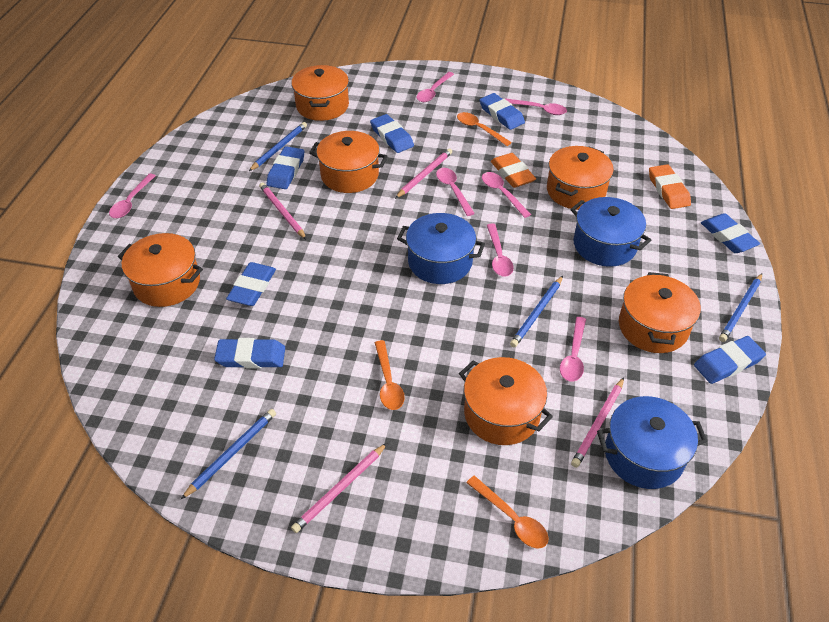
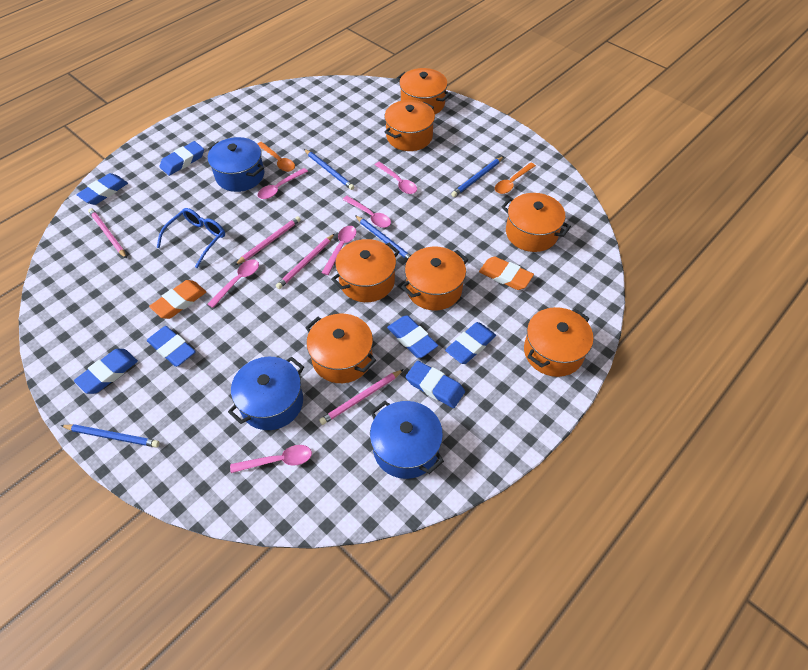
blue glasses: none = 0 -> [156,208,225,268] = 1
orange pot: [118,233,203,307] [291,65,349,121] [309,131,388,193] [459,357,553,445] [547,146,614,210] [619,272,701,353] = 6 -> [305,314,376,383] [331,239,400,302] [384,100,435,151] [396,68,451,114] [401,247,468,310] [502,193,571,252] [524,307,593,377] = 7
orange spoon: [375,340,405,410] [457,112,512,146] [466,476,548,549] = 3 -> [257,142,295,172] [495,163,536,194] = 2
pink spoon: [109,174,156,218] [417,72,454,102] [436,168,475,216] [482,172,531,218] [487,224,514,277] [505,98,567,115] [560,317,586,382] = 7 -> [208,259,259,308] [230,445,312,473] [257,168,308,199] [322,226,356,275] [343,196,391,228] [375,162,417,194] = 6

